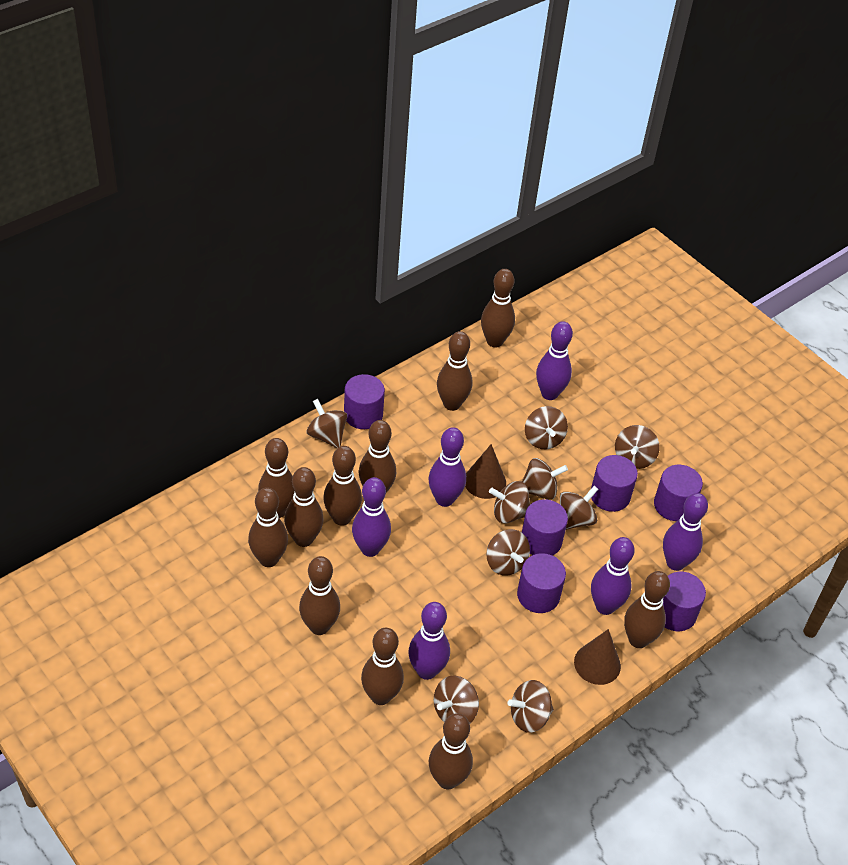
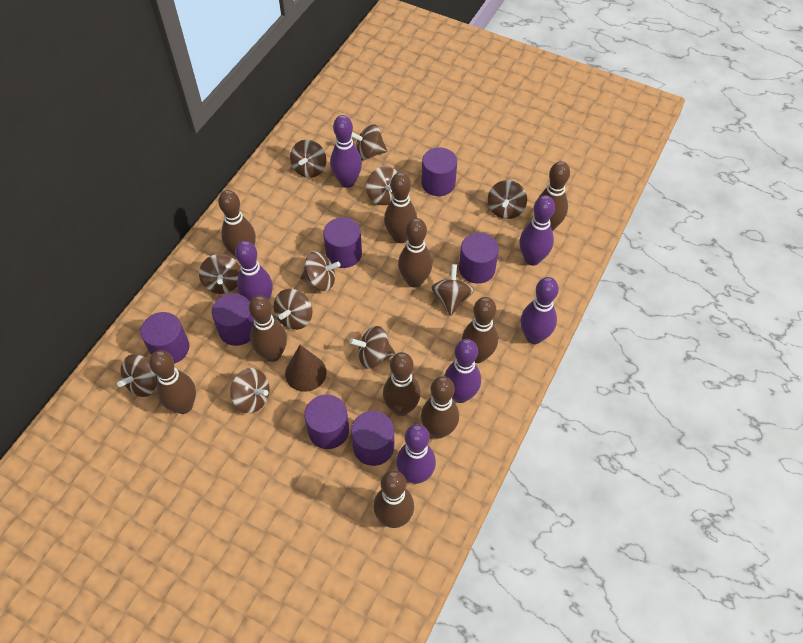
brown bowling pin: [248,487,288,567] [258,438,295,518] [284,467,324,547] [299,556,340,635] [323,446,362,526] [359,420,396,493] [361,628,404,705] [429,713,473,789] [437,331,472,411] [481,269,515,348] [624,571,670,648] = 11 -> [149,350,196,414] [218,190,256,257] [249,295,287,362] [374,470,414,528] [383,352,421,416] [384,172,417,243] [398,218,433,288] [421,376,459,439] [462,297,498,363] [538,161,570,231] = 10
brown cone: [465,444,506,499] [574,629,621,685] = 2 -> [285,345,327,392] = 1
brown spinning top: [307,399,347,448] [434,676,479,723] [486,529,530,576] [489,481,530,523] [508,680,554,733] [522,458,568,500] [525,406,568,449] [560,486,598,530] [615,425,660,469] = 9 -> [117,354,158,397] [199,254,240,294] [230,368,270,413] [274,289,313,330] [290,140,326,178] [300,251,340,291] [350,326,395,369] [351,124,388,160] [366,166,399,205] [432,264,474,316] [488,180,527,219] = 11
purple cylinder: [344,374,385,429] [517,553,566,613] [522,499,568,556] [591,455,638,512] [654,465,703,521] [663,572,706,631] = 6 -> [141,312,189,364] [212,293,254,346] [304,395,349,449] [323,217,362,268] [351,411,394,466] [421,147,457,196] [459,233,499,284] = 7

